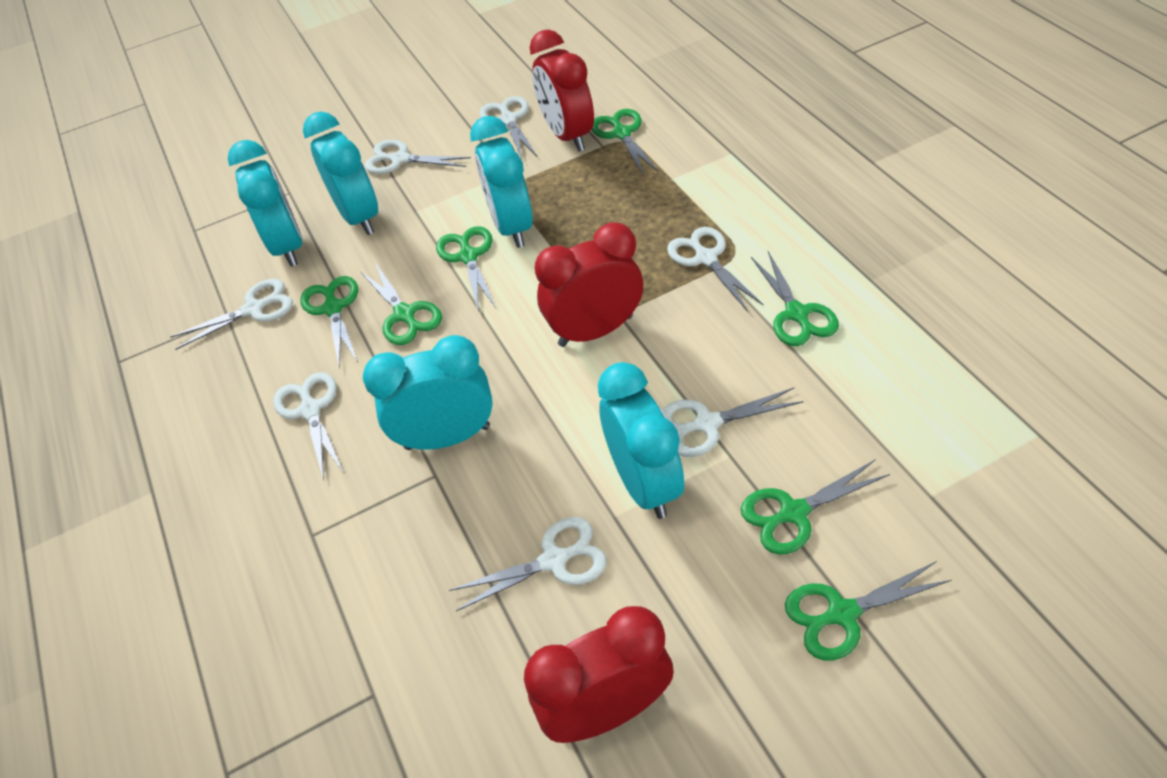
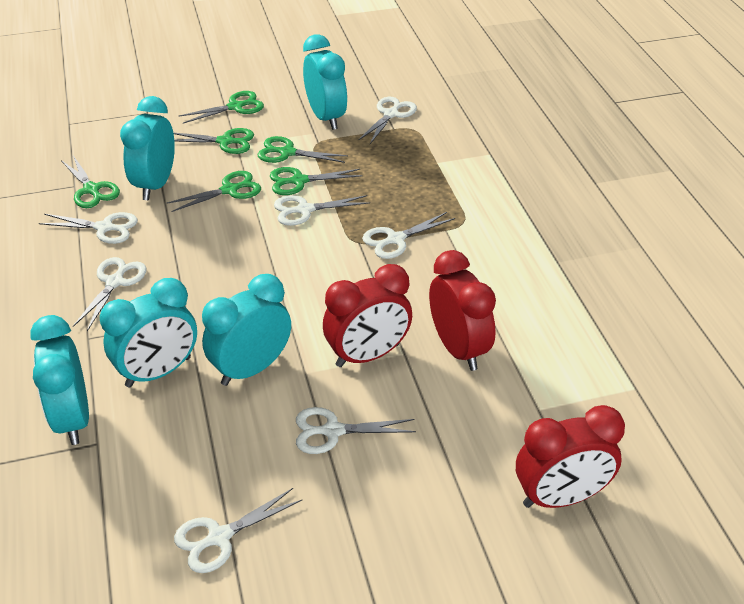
green scissors: [300,276,358,368] [360,263,442,345] [436,226,496,310] [592,109,659,176] [741,459,890,555] [751,251,839,346] [785,561,951,661] = 7 -> [61,156,120,208] [167,171,261,212] [174,128,254,154] [179,91,264,124] [258,136,348,163] [270,167,363,195] = 6

